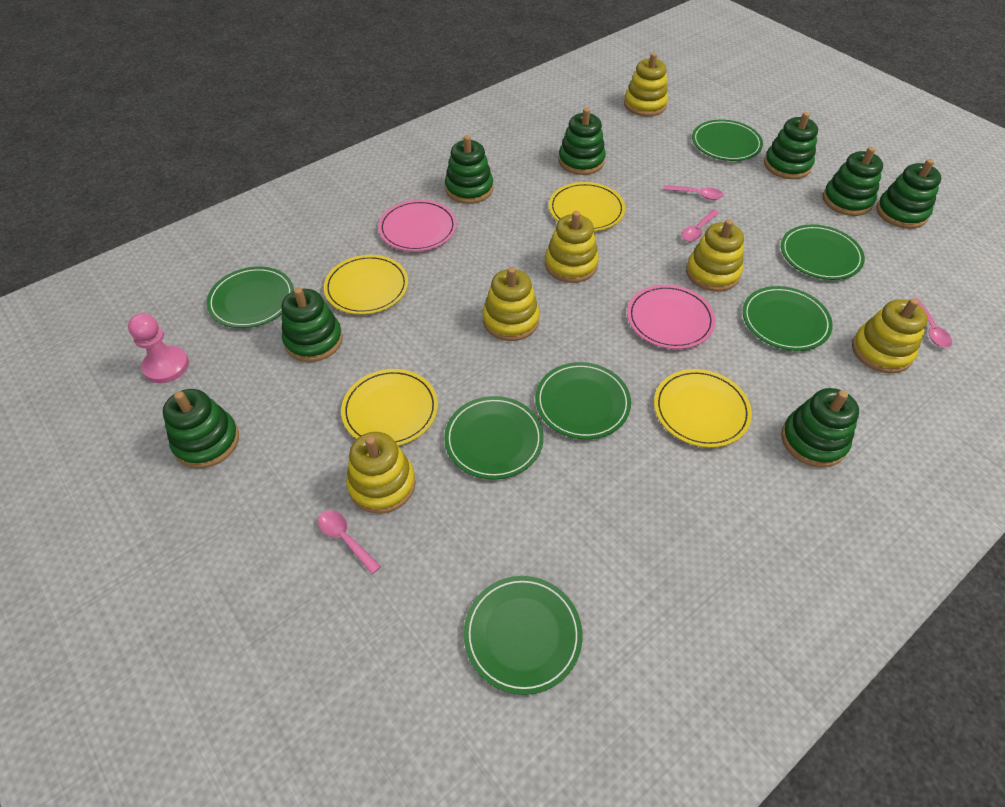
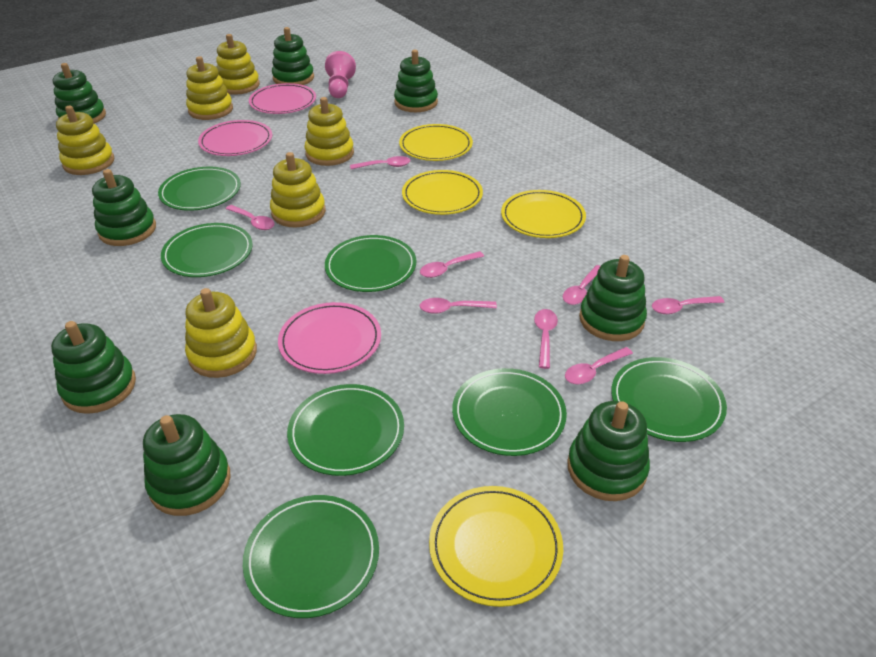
pink plate: [378,200,457,252] [627,285,715,349] = 2 -> [198,120,272,156] [249,83,316,114] [278,302,381,374] = 3
pink spoon: [318,510,381,574] [663,185,724,200] [682,210,719,241] [915,298,952,348] = 4 -> [226,205,274,230] [350,156,410,169] [420,251,484,278] [420,298,497,314] [534,309,558,369] [563,265,600,305] [565,347,633,384] [652,296,724,314] = 8

